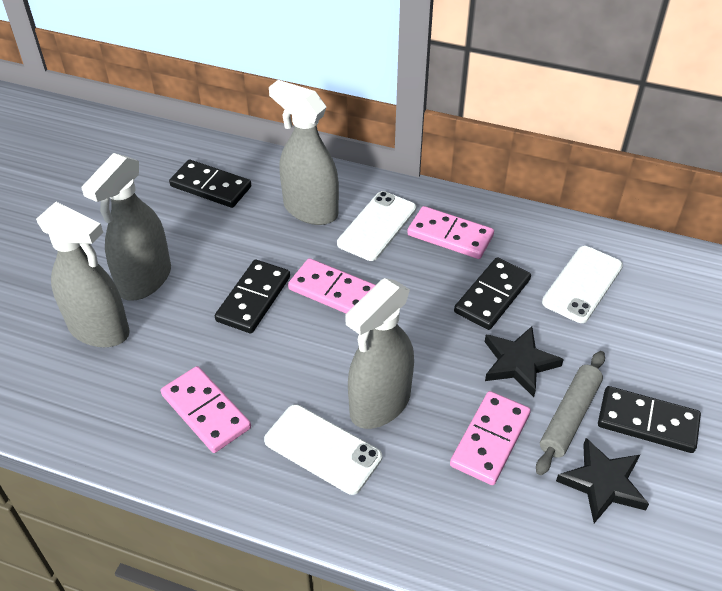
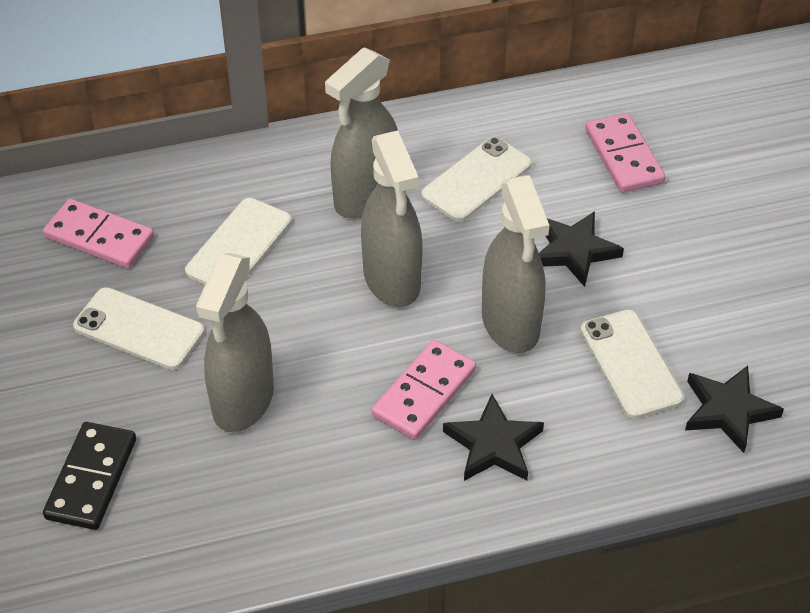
black domino: [169,160,251,208] [215,259,290,333] [454,257,531,330] [598,386,701,453] = 4 -> [43,422,136,530] = 1
black star: [485,326,564,397] [556,438,649,523] = 2 -> [443,394,544,481] [539,211,624,287] [685,365,784,453] = 3
grey rolling pin: [536,351,605,475] = 1 -> none = 0
pink domino: [161,366,251,453] [288,258,375,313] [407,206,494,259] [450,391,531,485] = 4 -> [43,199,154,268] [372,340,476,440] [585,113,665,193] = 3
white phone: [264,404,382,495] [337,191,416,261] [542,246,623,323] = 3 -> [73,287,205,370] [185,198,292,285] [421,137,532,222] [580,309,684,419] = 4

